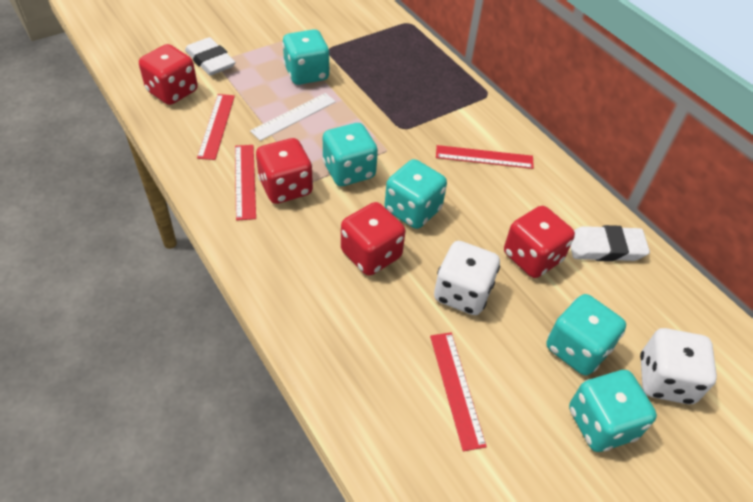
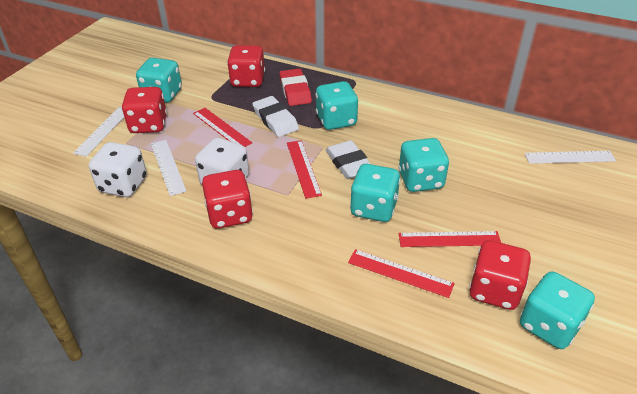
red eraser: none = 0 -> [279,69,312,106] = 1
white ruler: [250,93,336,141] = 1 -> [73,107,124,157] [151,140,187,196] [525,151,616,164] = 3

